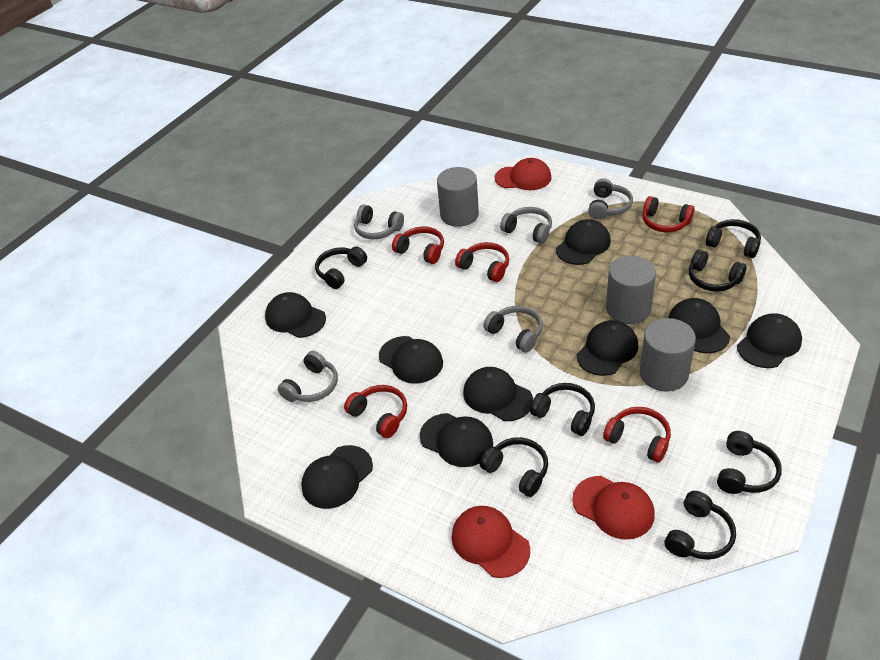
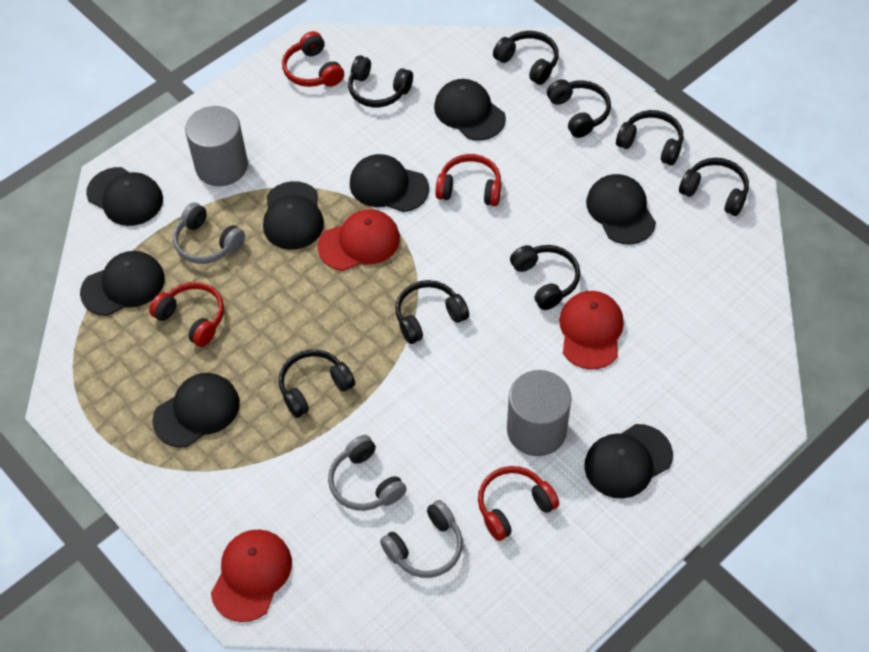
black cap: [265,292,326,338] [301,445,373,509] [379,336,443,383] [420,413,493,467] [463,367,533,421] [556,219,611,265] [577,320,638,376] [668,298,730,353] [737,313,802,368] = 9 -> [80,251,165,316] [86,167,163,226] [152,373,240,447] [263,181,324,250] [350,154,429,212] [434,79,506,141] [584,424,673,499] [586,174,656,245] = 8
black headphones: [315,247,367,289] [480,437,548,497] [530,383,595,436] [665,491,736,560] [689,249,747,292] [706,219,761,258] [717,431,782,494] = 7 -> [279,349,355,418] [348,55,413,107] [395,280,469,344] [493,31,559,85] [510,245,580,310] [547,79,611,138] [616,110,683,166] [679,158,749,216] = 8
grey cylinder: [437,167,479,227] [606,256,656,324] [640,318,696,391] = 3 -> [185,106,248,186] [507,370,572,456] = 2
grey headphones: [278,351,338,402] [354,205,404,239] [483,306,543,352] [500,207,552,244] [588,178,633,219] = 5 -> [173,202,245,264] [328,435,406,511] [380,500,463,578] = 3
red headphones: [344,385,407,438] [392,226,444,264] [455,242,509,282] [603,407,671,463] [642,196,694,232] = 5 -> [149,282,224,347] [282,31,344,87] [435,154,501,206] [478,466,559,541] = 4

